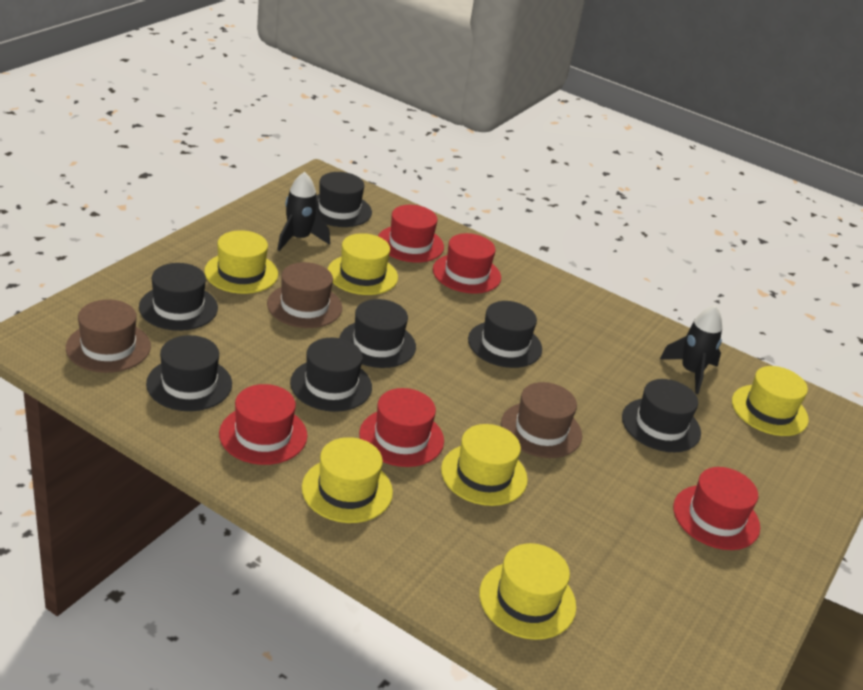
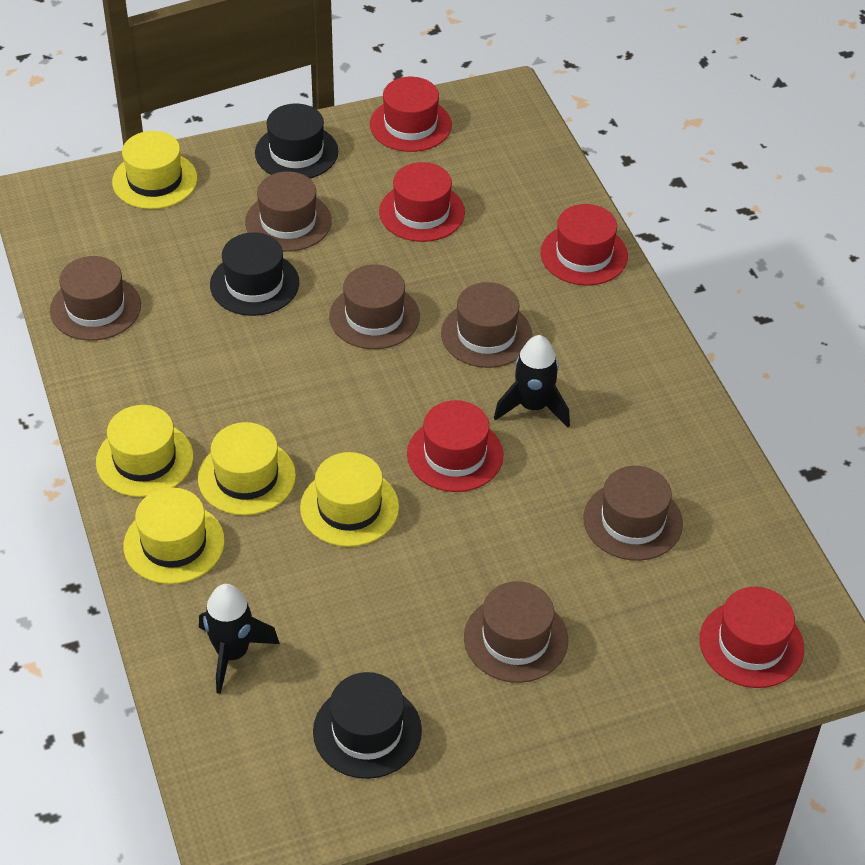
black hat: [139,263,218,331] [146,335,232,411] [290,338,372,412] [316,172,372,227] [339,299,416,368] [468,301,542,368] [622,379,701,452] = 7 -> [210,232,299,316] [255,103,338,178] [313,672,422,779] = 3
brown hat: [66,300,151,373] [267,262,342,328] [501,382,582,458] = 3 -> [50,256,141,341] [245,171,332,252] [329,265,420,349] [441,282,532,368] [464,581,568,683] [583,466,683,561] = 6
yellow hat: [204,230,278,294] [302,437,393,523] [327,233,398,295] [441,424,528,506] [479,543,576,640] [732,366,809,436] = 6 -> [96,405,193,497] [112,131,197,209] [124,487,225,584] [198,422,296,515] [300,452,399,547] = 5

